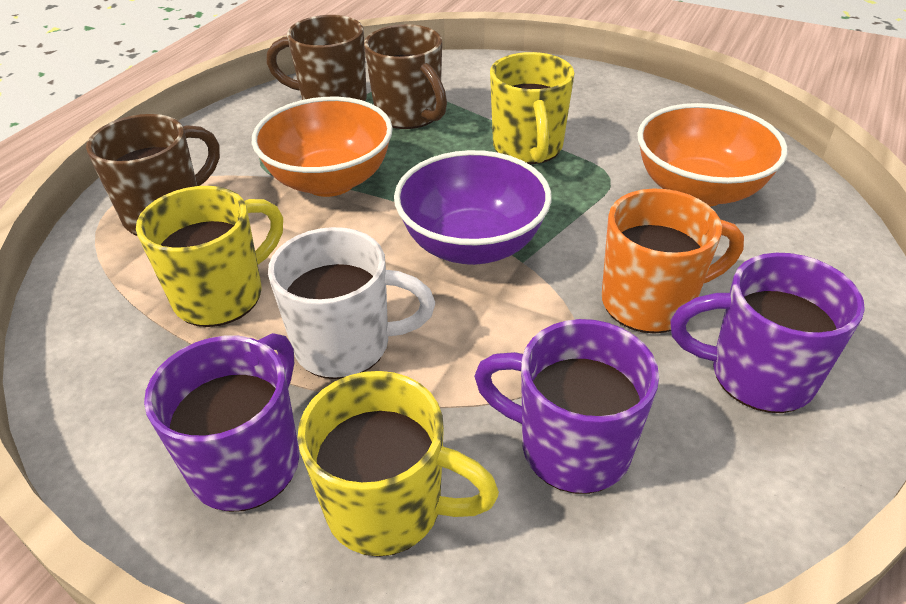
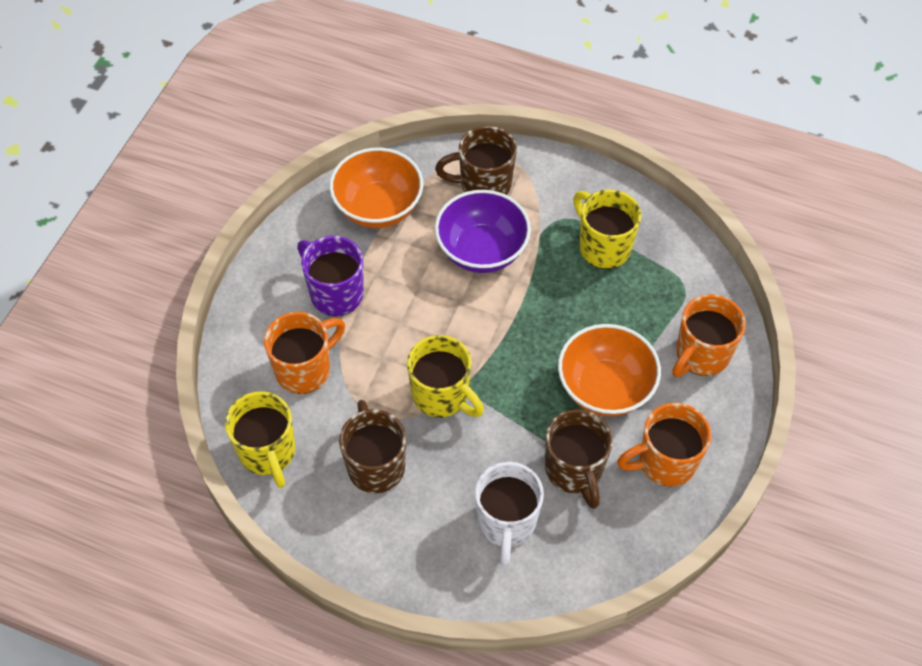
orange mug: [602,189,744,334] = 1 -> [264,312,345,394] [617,403,712,487] [672,294,746,377] = 3
purple mug: [144,333,299,512] [474,319,659,494] [670,253,865,413] = 3 -> [297,236,364,316] = 1

